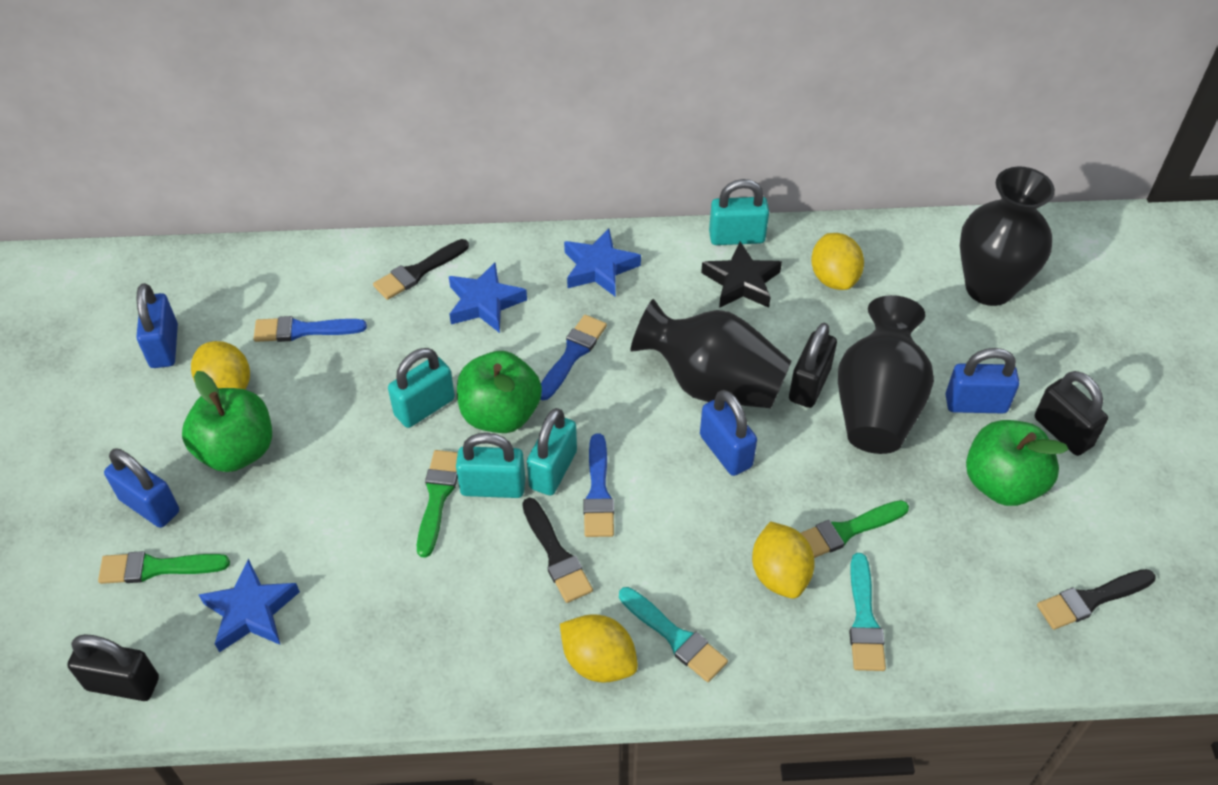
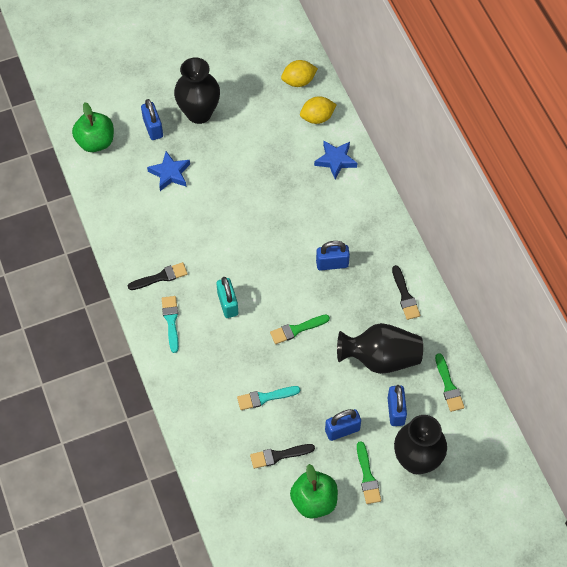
black padlock: [67,634,159,701] [789,323,837,408] [1035,371,1108,456] = 3 -> none = 0
black star: [701,242,782,308] = 1 -> none = 0
blue brush: [254,316,367,342] [541,315,607,400] [583,434,614,537] = 3 -> none = 0
blue star: [199,558,300,653] [449,262,527,333] [564,229,641,297] = 3 -> [147,151,190,191] [314,141,357,179] = 2
green apple: [182,371,272,472] [457,351,542,433] [966,420,1069,506] = 3 -> [72,102,114,152] [290,464,338,519] = 2
turquoise padlock: [388,348,455,428] [456,433,525,498] [527,408,577,496] [709,179,769,245] = 4 -> [216,277,238,318] = 1
yellow lemon: [191,341,250,389] [560,614,638,683] [752,521,815,599] [811,233,864,290] = 4 -> [281,60,318,87] [300,96,337,124] = 2

